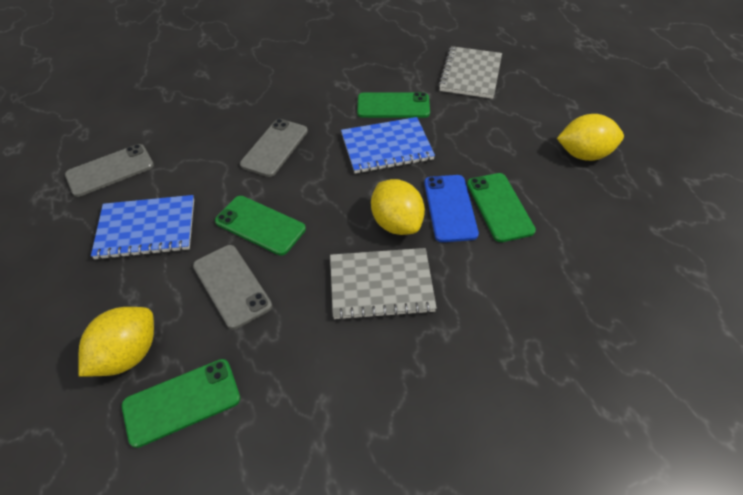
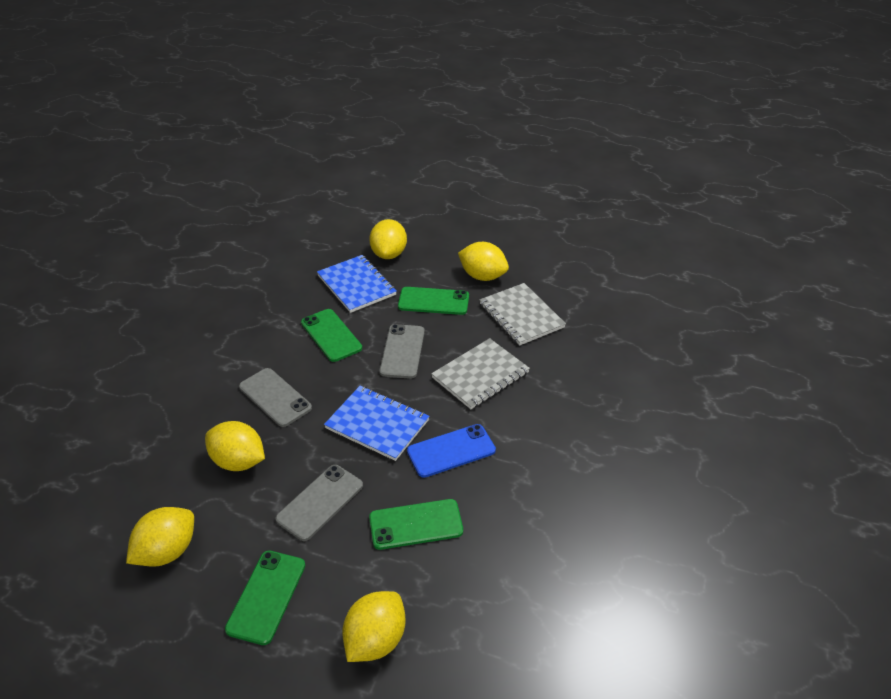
yellow lemon: [78,307,154,377] [371,179,425,235] [557,114,624,161] = 3 -> [126,507,194,567] [205,421,265,471] [342,591,406,662] [369,219,407,259] [458,242,509,281] = 5

